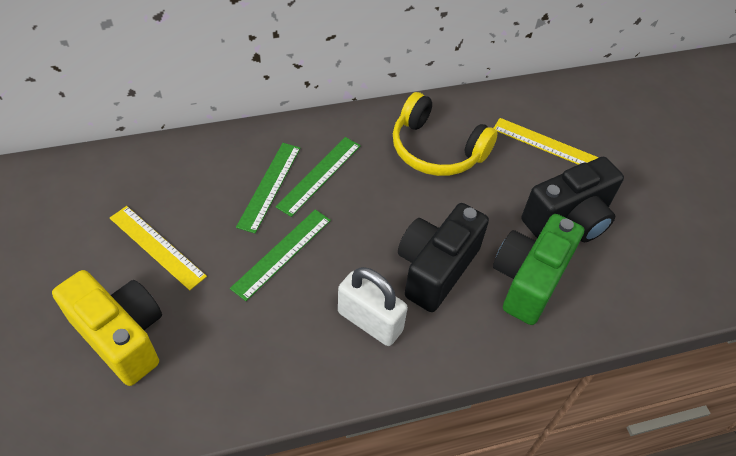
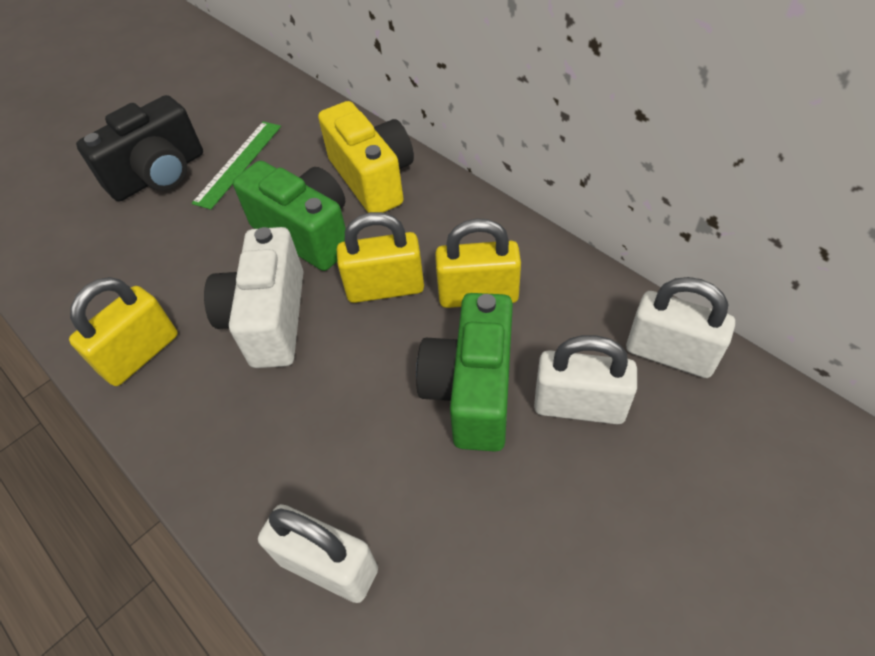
black camera: [398,203,489,312] [522,157,624,242] = 2 -> [76,95,203,201] = 1
green camera: [493,214,584,325] = 1 -> [233,161,346,271] [416,293,513,452] = 2
green ruler: [230,209,331,301] [236,143,300,233] [275,137,361,217] = 3 -> [192,121,281,210] = 1
white camera: none = 0 -> [204,227,304,368] = 1
white padlock: [338,267,408,346] = 1 -> [258,504,378,603] [534,335,637,424] [626,277,735,378] = 3
yellow headphones: [393,92,497,176] = 1 -> none = 0
yellow padlock: none = 0 -> [69,277,178,386] [337,212,424,303] [435,218,521,308] = 3
yellow ruler: [110,206,207,290] [494,118,599,165] = 2 -> none = 0

